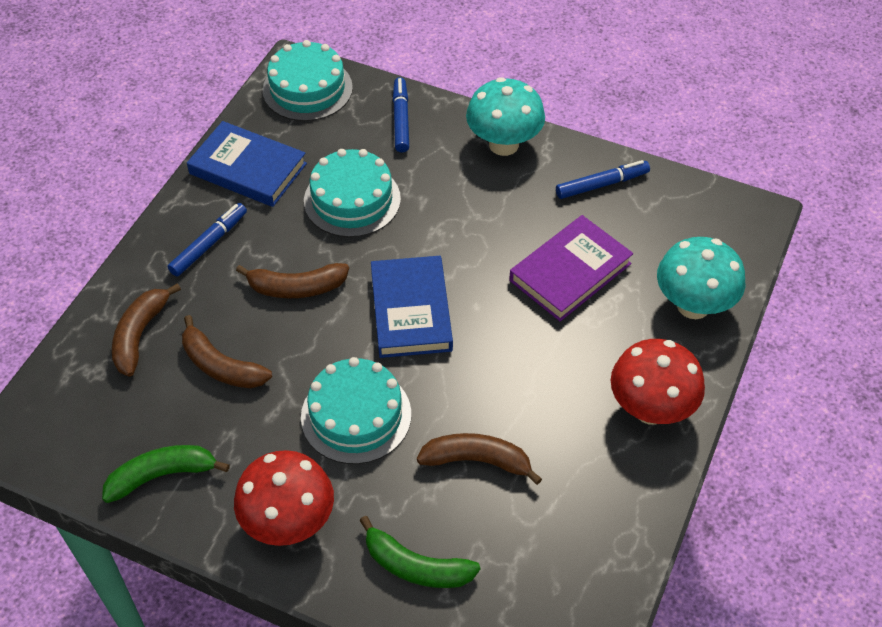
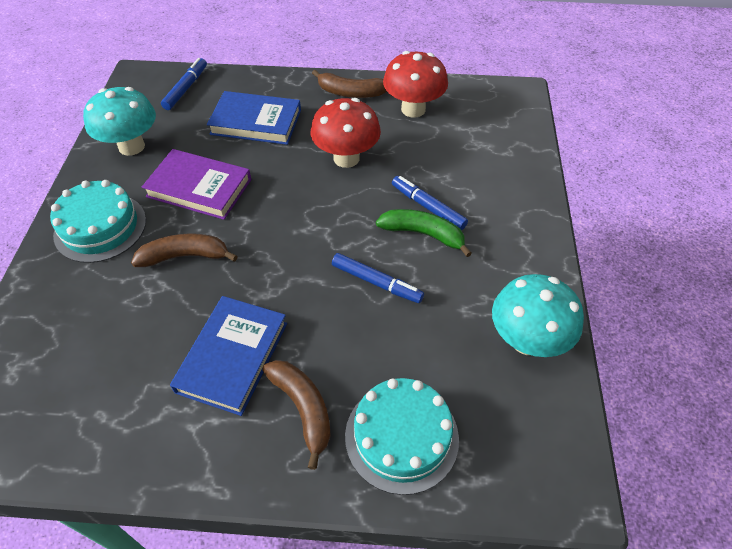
brown banana: [112,283,181,377] [182,315,272,388] [236,263,349,298] [417,433,542,485] = 4 -> [131,233,238,267] [262,360,331,470] [312,70,387,98] = 3
green banana: [102,445,230,503] [359,516,480,588] = 2 -> [376,209,472,257] = 1
turquoise cake: [263,40,353,121] [301,357,411,464] [304,149,401,237] = 3 -> [50,180,146,263] [345,378,459,495] = 2

